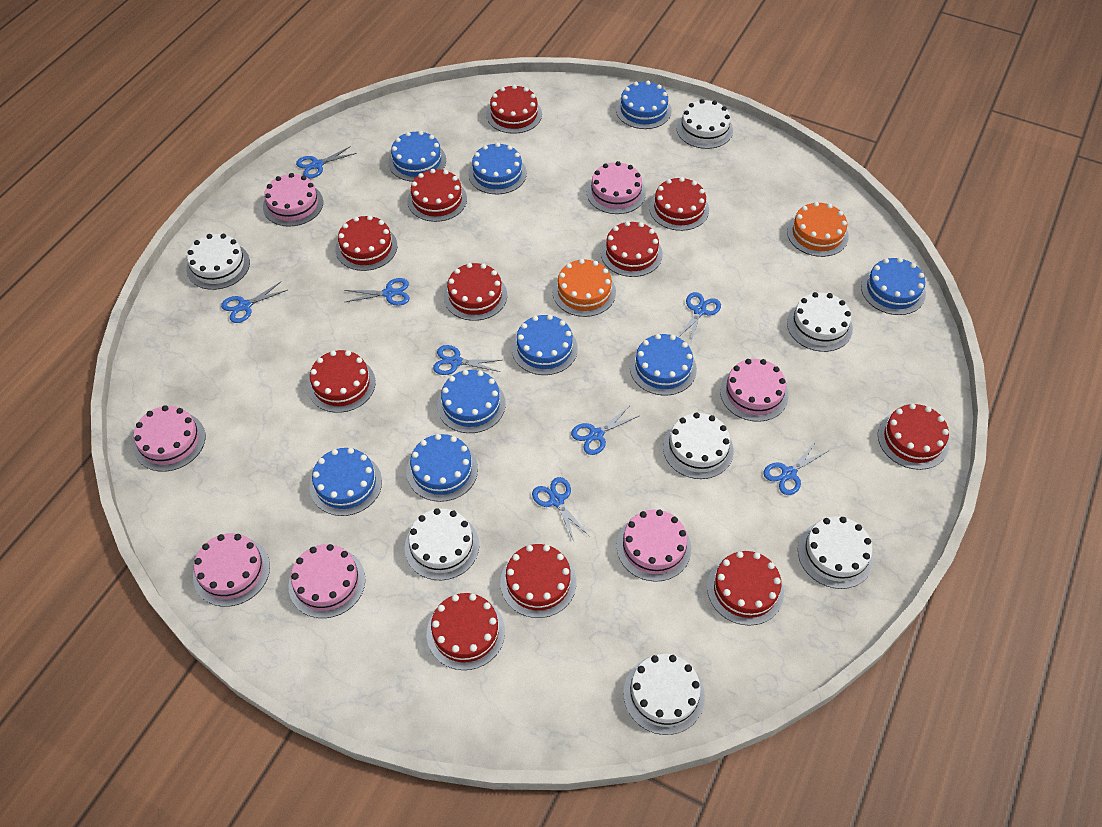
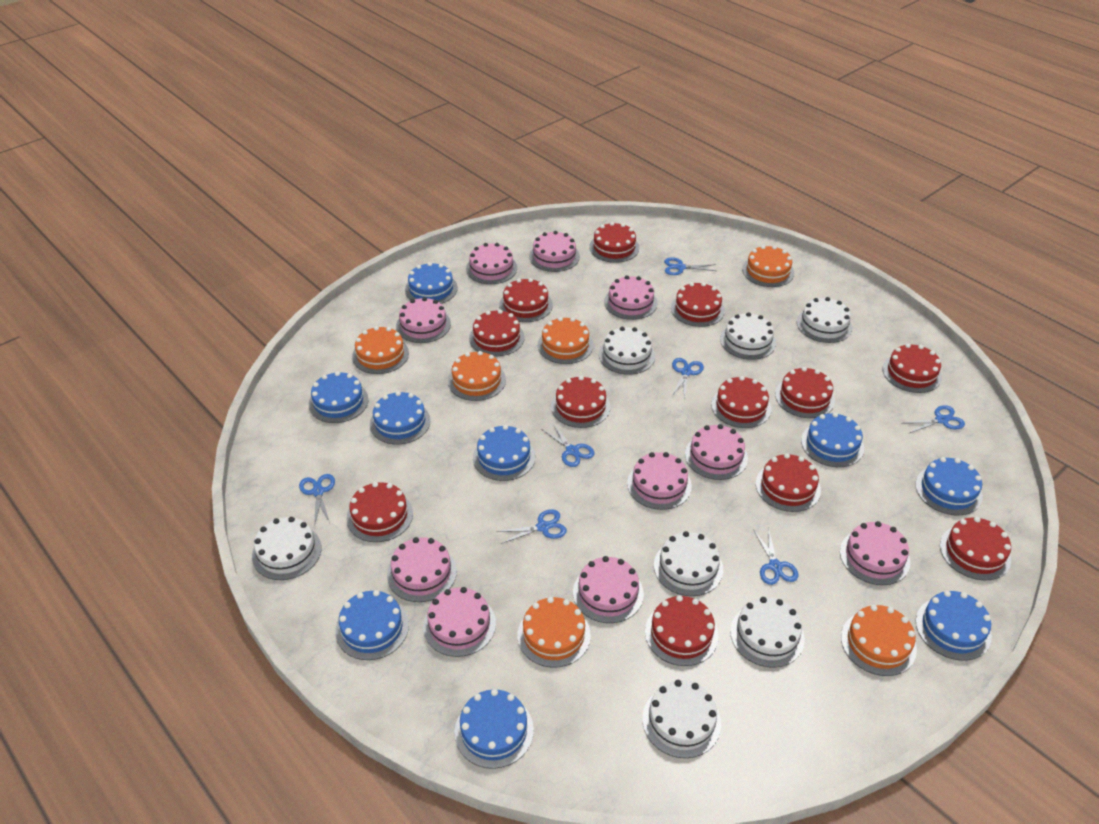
blue scissors: [221,281,288,323] [296,146,357,178] [344,278,409,306] [433,345,502,375] [532,477,589,541] [571,407,639,455] [678,292,721,342] [763,443,828,495] = 8 -> [299,474,335,527] [496,509,567,544] [541,422,595,467] [664,257,716,275] [671,358,704,398] [753,527,798,585] [904,405,965,433] = 7
orange cake: [552,259,616,317] [787,202,849,257] = 2 -> [352,326,409,374] [448,351,506,401] [517,597,591,668] [538,317,593,364] [742,245,794,287] [841,605,917,676] = 6
pink cake: [134,405,205,472] [193,533,270,607] [263,173,323,227] [288,544,365,618] [587,161,646,214] [617,510,691,582] [720,359,789,422] = 7 -> [387,537,457,602] [396,297,451,343] [423,587,496,657] [466,243,517,284] [529,231,580,272] [573,556,644,623] [604,275,658,320] [627,452,692,510] [685,424,748,480] [840,521,910,585] = 10
red cake: [307,350,376,413] [336,215,397,271] [407,169,467,222] [427,593,505,670] [443,263,507,321] [486,85,542,134] [500,544,576,618] [601,221,663,277] [649,177,709,231] [707,551,784,626] [878,403,949,470] = 11 -> [346,482,413,542] [469,310,525,356] [499,278,553,322] [551,376,611,428] [589,222,639,263] [645,595,718,666] [671,282,725,327] [711,376,771,428] [756,453,821,512] [775,367,835,418] [882,344,942,393] [940,517,1011,580] = 12

